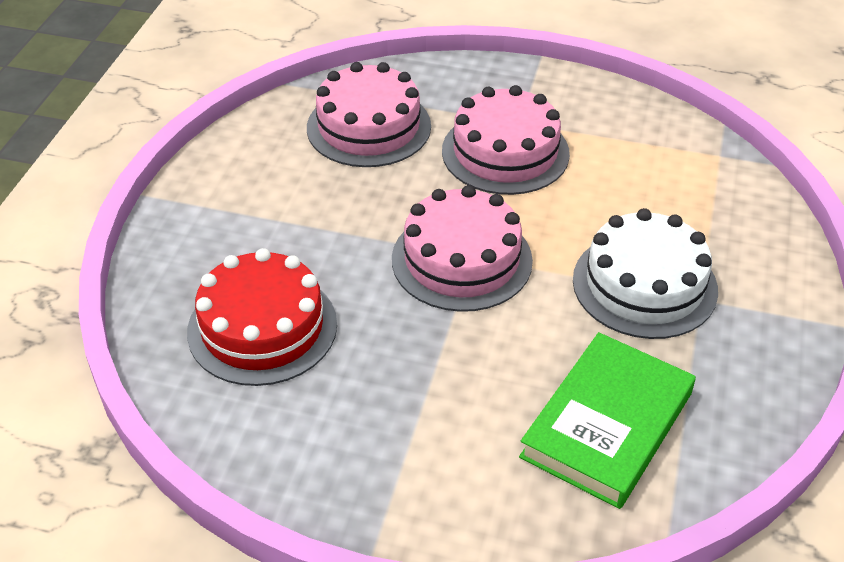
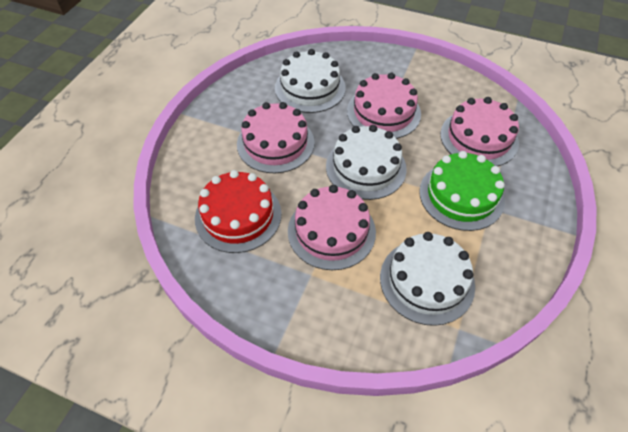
green book: [519,332,696,509] = 1 -> none = 0
green cake: none = 0 -> [419,151,505,231] = 1
pink cake: [307,62,431,167] [392,185,533,312] [442,85,570,195] = 3 -> [237,102,315,173] [288,185,376,270] [347,73,421,139] [440,97,519,166] = 4
white cake: [573,208,718,339] = 1 -> [275,49,346,113] [326,125,407,200] [380,232,475,326] = 3

